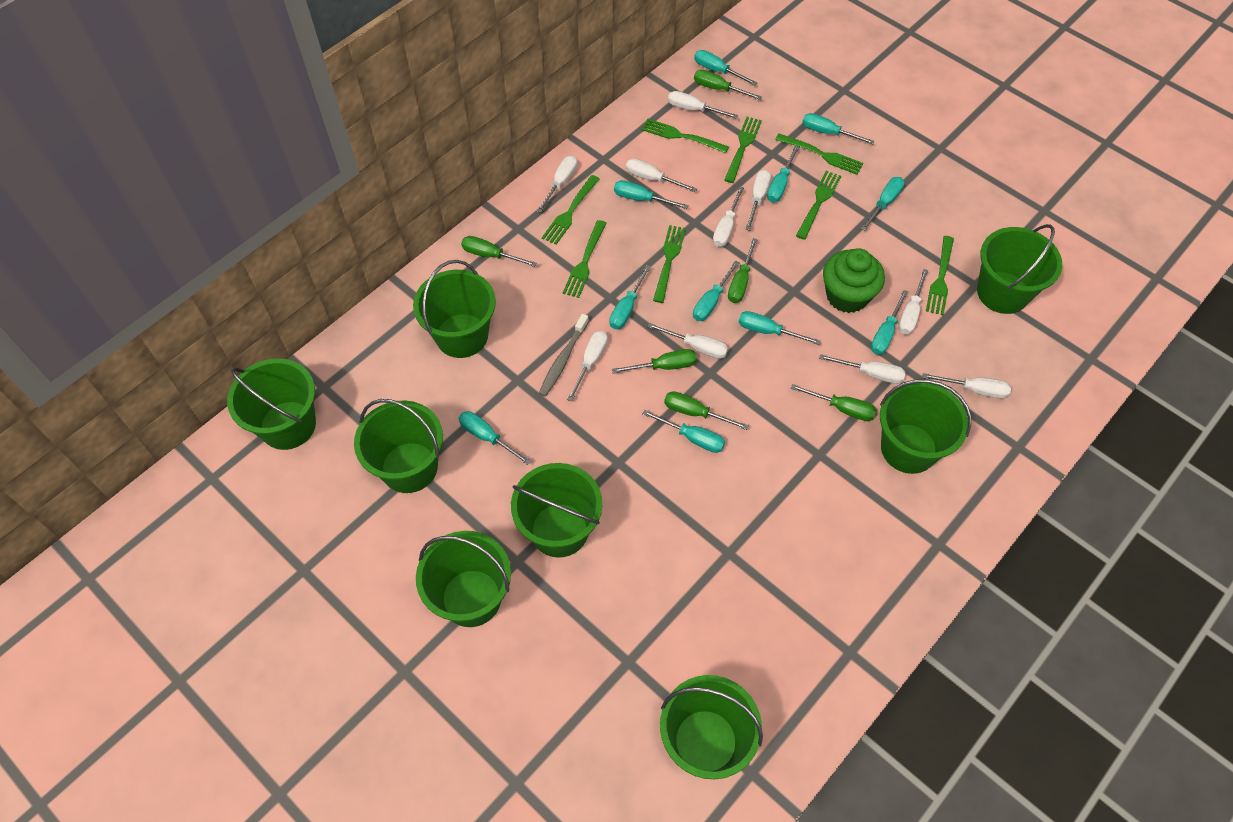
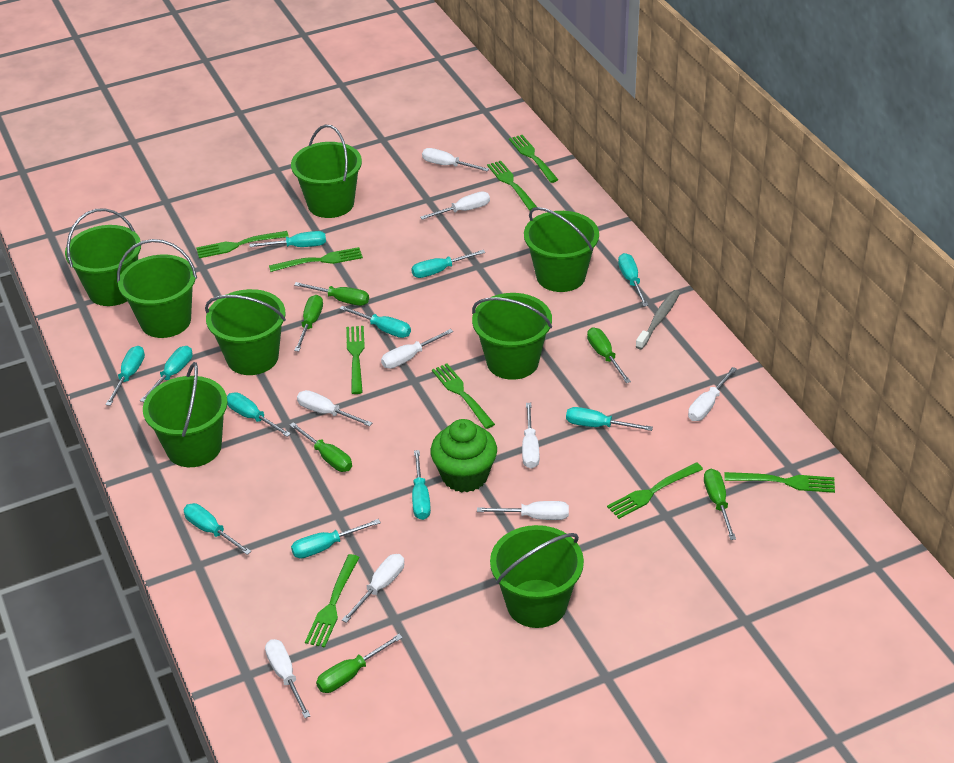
green fork: [542,175,599,245] [563,220,606,298] [642,119,729,153] [653,225,686,303] [724,117,762,183] [775,134,863,175] [796,171,841,240] [926,236,954,315] = 8 -> [196,231,289,258] [269,247,363,272] [305,554,360,648] [346,326,365,394] [432,363,495,429] [487,161,537,211] [509,135,559,183] [607,462,703,519] [724,472,835,493] = 9
white screwdriver: [537,156,577,213] [567,331,608,402] [626,159,697,192] [647,323,728,359] [668,91,739,119] [713,186,744,247] [745,170,771,231] [819,354,905,384] [898,269,928,335] [922,373,1011,399] = 10 -> [265,639,311,718] [297,390,372,426] [342,554,404,623] [381,329,453,369] [420,191,490,220] [422,148,489,172] [477,501,569,520] [522,403,539,469] [688,367,737,421] = 9

